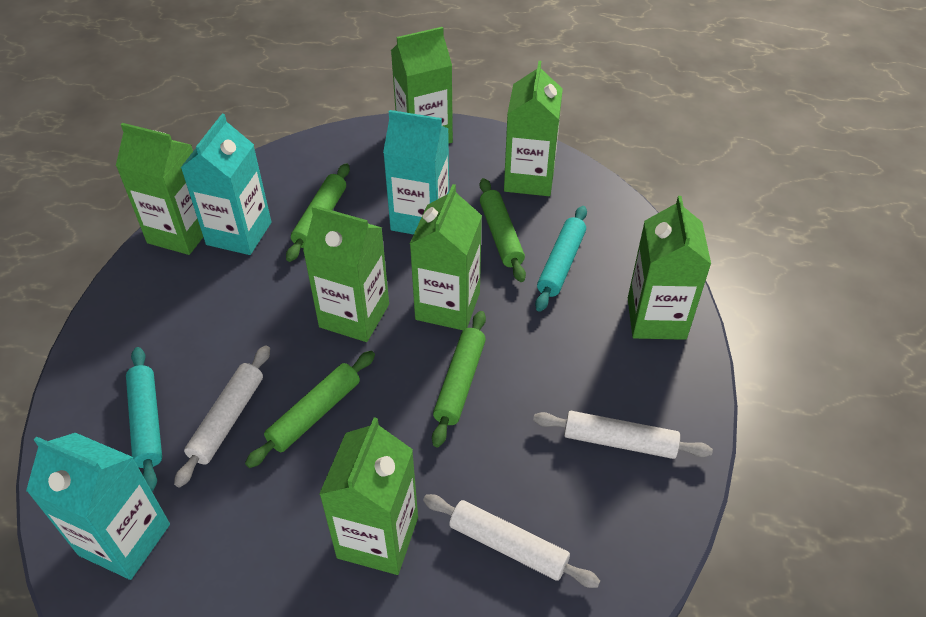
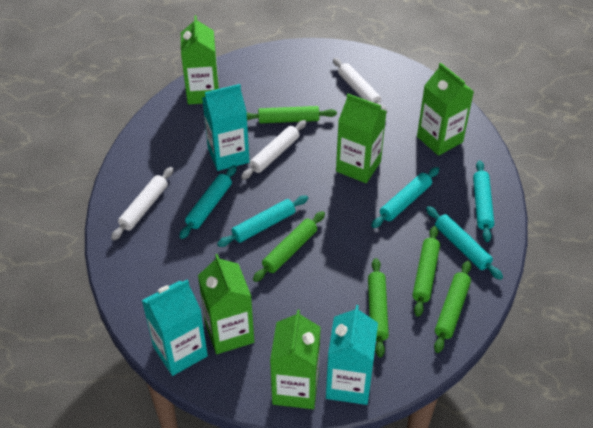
green carton: [116,123,203,255] [303,205,389,342] [319,417,418,575] [391,27,453,143] [410,184,482,330] [504,61,563,196] [628,196,711,340] = 7 -> [181,15,219,105] [198,254,254,354] [270,310,321,409] [336,94,387,183] [417,63,474,156] = 5
green rolling pin: [245,351,375,468] [286,163,350,262] [432,311,486,447] [480,178,526,282] = 4 -> [247,106,337,123] [253,211,325,282] [368,258,389,358] [412,226,440,317] [434,261,471,353] = 5
turquoise rolling pin: [126,347,162,491] [535,206,587,312] = 2 -> [179,165,237,239] [217,195,308,247] [371,167,439,228] [426,206,503,280] [473,160,494,242] = 5

